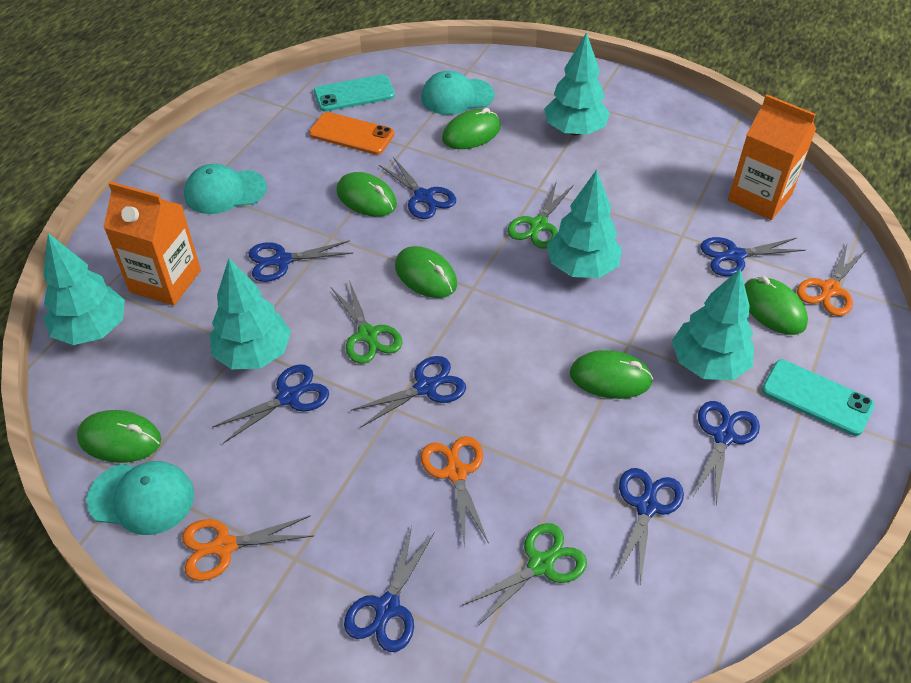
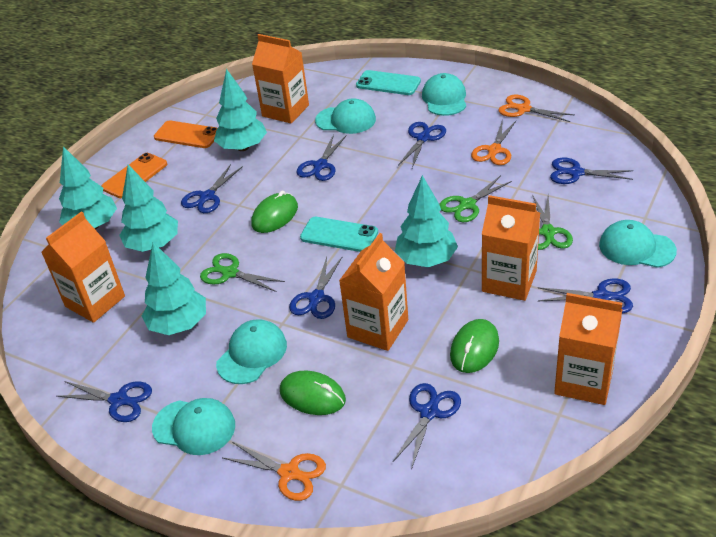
green mouse: [77,410,161,463] [337,172,397,217] [395,246,457,298] [442,108,501,149] [570,350,653,399] [744,276,808,335] = 6 -> [251,191,298,233] [280,371,346,415] [450,319,499,373] = 3
orange carton: [103,181,201,306] [728,95,816,220] = 2 -> [41,211,125,323] [252,34,309,123] [339,233,408,351] [482,195,540,301] [554,293,623,405] = 5
orange phone: [309,112,394,155] = 1 -> [101,153,167,198] [154,120,218,148] = 2
turquoise cap: [87,461,194,535] [184,164,267,214] [421,71,495,115] = 3 -> [152,398,235,455] [216,319,287,384] [315,98,376,134] [422,73,466,116] [599,220,677,268] = 5

